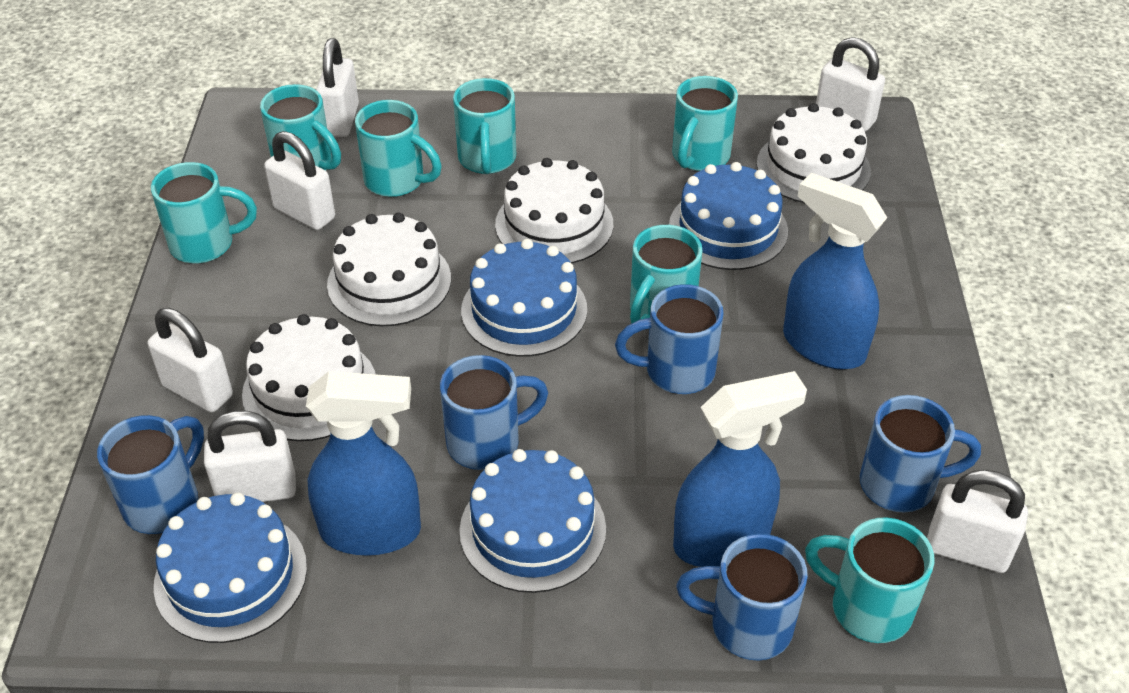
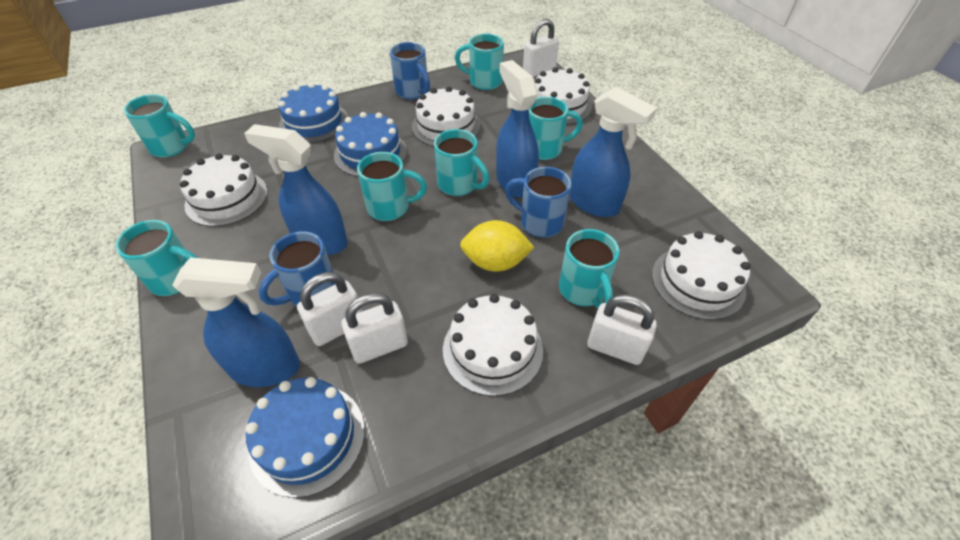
blue cake: [154,492,307,643] [460,449,606,593] [461,239,587,357] [669,162,788,270] = 4 -> [246,377,365,498] [278,83,348,143] [334,112,407,177] = 3
blue mug: [97,415,204,534] [440,355,548,470] [615,284,724,394] [676,534,808,661] [860,395,981,513] = 5 -> [259,231,335,306] [390,42,430,100] [505,167,571,238] = 3
blue spray bottle: [306,371,421,556] [673,371,807,567] [783,173,887,369] = 3 -> [172,257,300,387] [244,124,348,255] [496,60,539,198] [569,87,657,217] = 4
white cake: [242,314,375,441] [327,213,451,326] [495,158,613,263] [757,103,871,203] = 4 -> [180,153,268,227] [412,86,480,147] [443,294,543,396] [535,67,592,125] [652,231,751,320] = 5
white padlock: [148,308,233,412] [204,411,296,502] [264,131,335,230] [316,38,359,137] [816,37,885,131] [927,470,1028,573] = 6 -> [297,272,362,346] [341,293,408,364] [523,19,559,77] [587,294,657,365] = 4
yellow lemon: none = 0 -> [460,220,535,272] = 1

